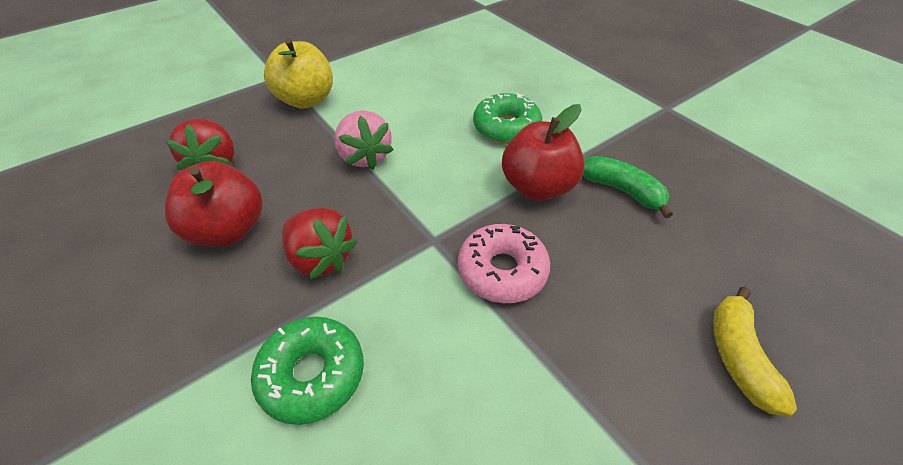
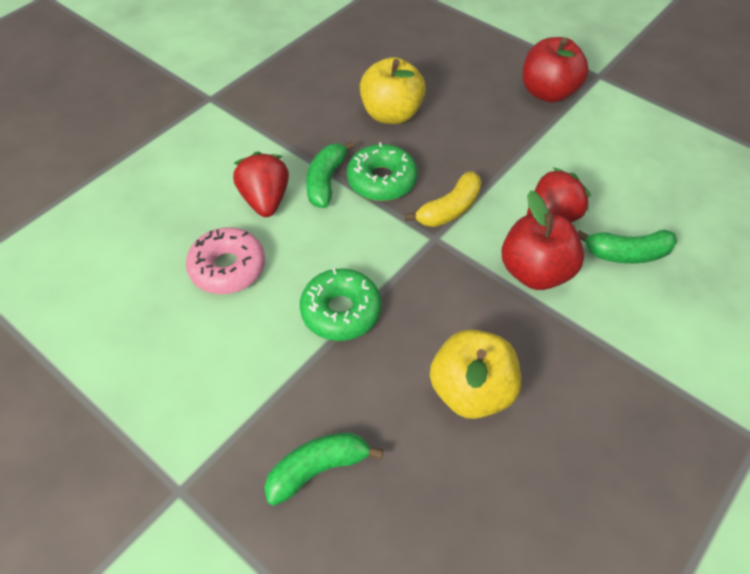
green banana: [582,156,673,219] = 1 -> [264,432,383,506] [306,141,355,208] [578,230,677,264] = 3
pink strawberry: [335,110,394,170] = 1 -> none = 0
yellow apple: [264,38,333,109] = 1 -> [360,57,426,124] [430,329,521,419] = 2

